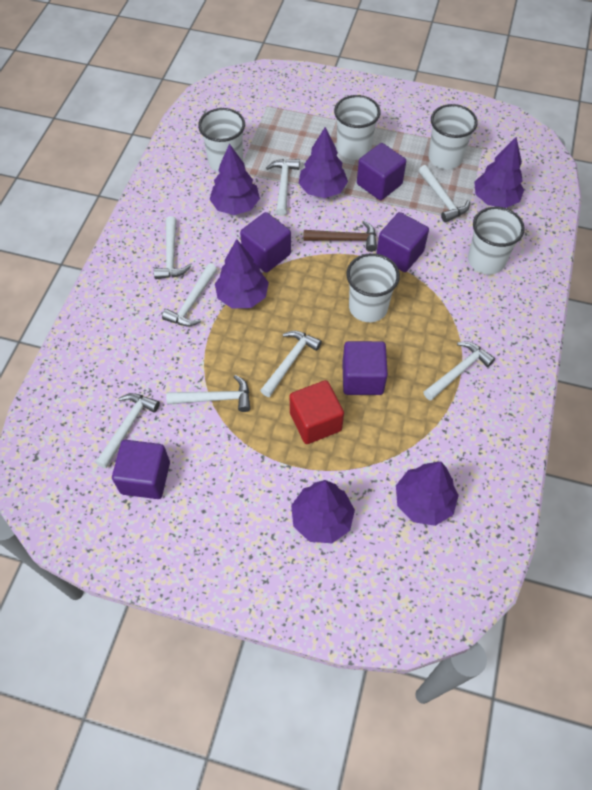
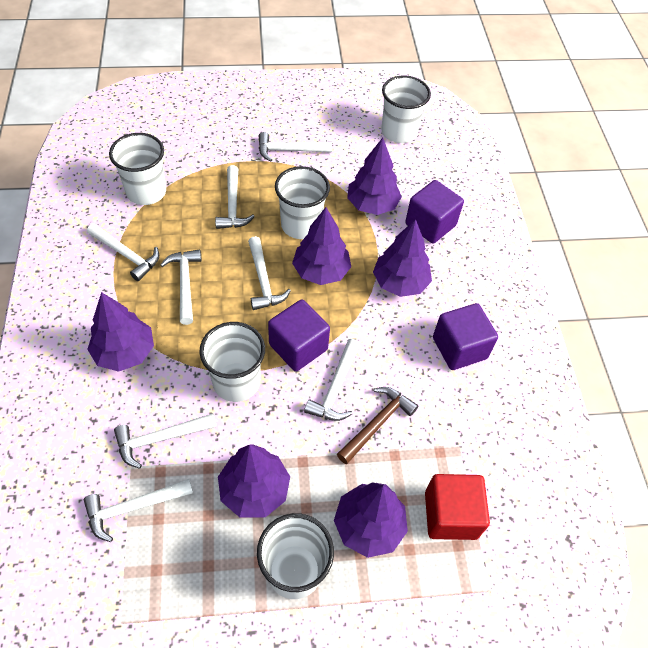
purple cube: [112,440,170,499] [240,212,291,273] [342,341,388,395] [357,143,406,200] [376,212,429,272] = 5 -> [268,300,330,372] [405,180,464,244] [433,303,498,370] = 3

